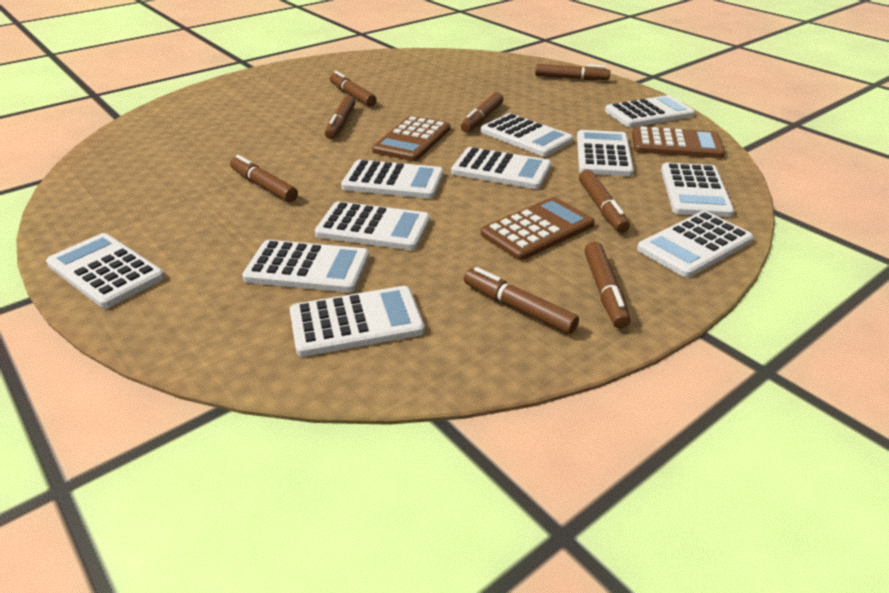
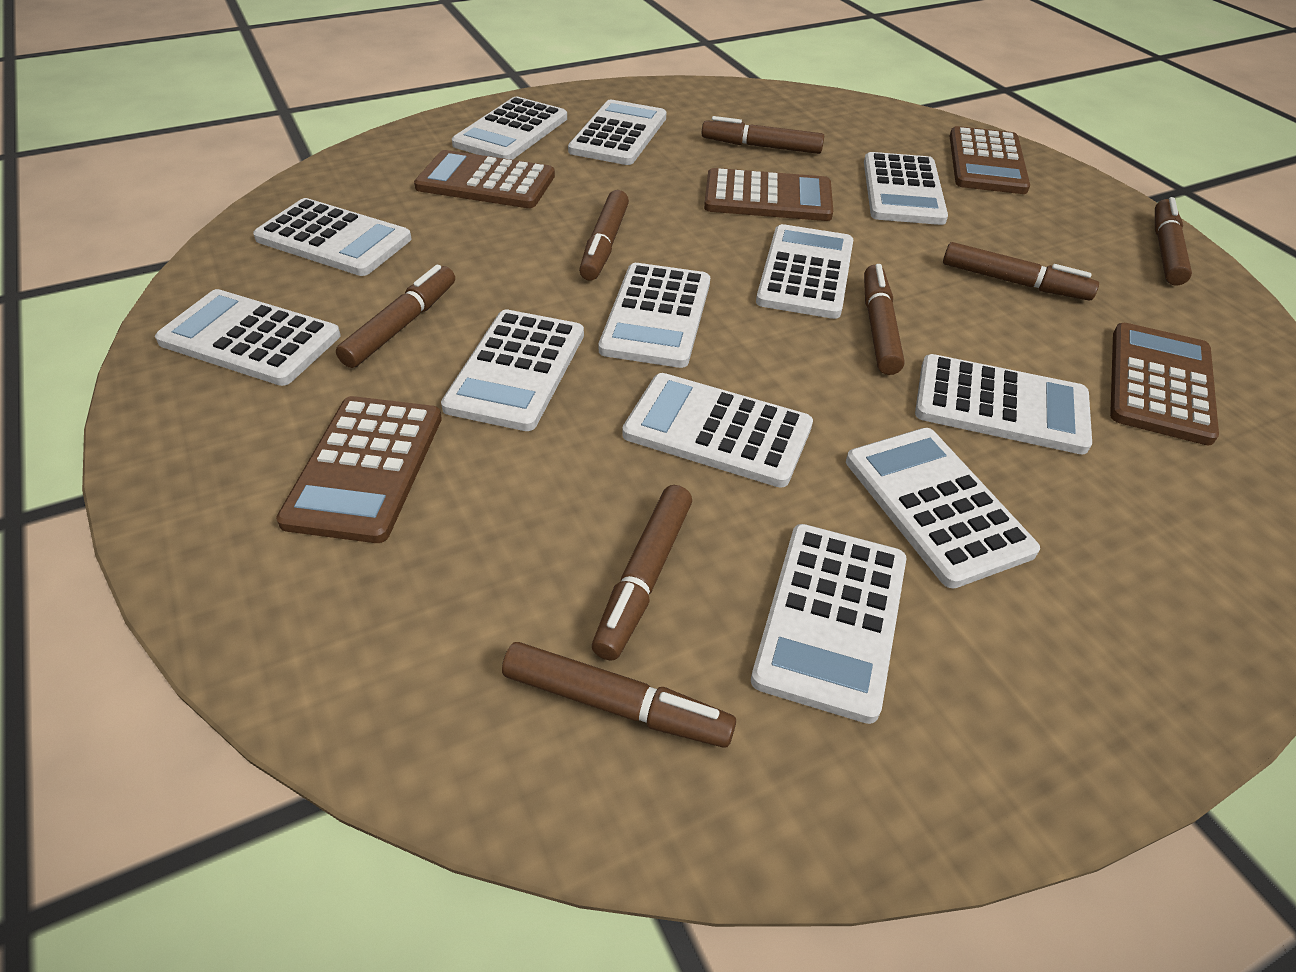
brown calculator: [372,116,451,161] [481,197,595,260] [632,126,725,158] = 3 -> [276,396,442,543] [414,150,555,208] [704,168,833,221] [950,126,1030,194] [1110,323,1219,445] = 5
white calculator: [46,233,165,308] [242,240,369,293] [290,286,425,357] [315,201,430,250] [341,160,443,199] [451,147,552,189] [481,113,573,156] [577,130,634,176] [605,95,695,127] [637,211,754,278] [661,163,734,217] = 11 -> [155,289,341,386] [253,198,412,276] [441,310,584,431] [452,97,567,160] [568,100,666,165] [599,263,710,368] [622,373,813,488] [751,524,906,724] [756,224,853,319] [846,428,1040,588] [864,152,948,225] [915,354,1092,454] = 12

